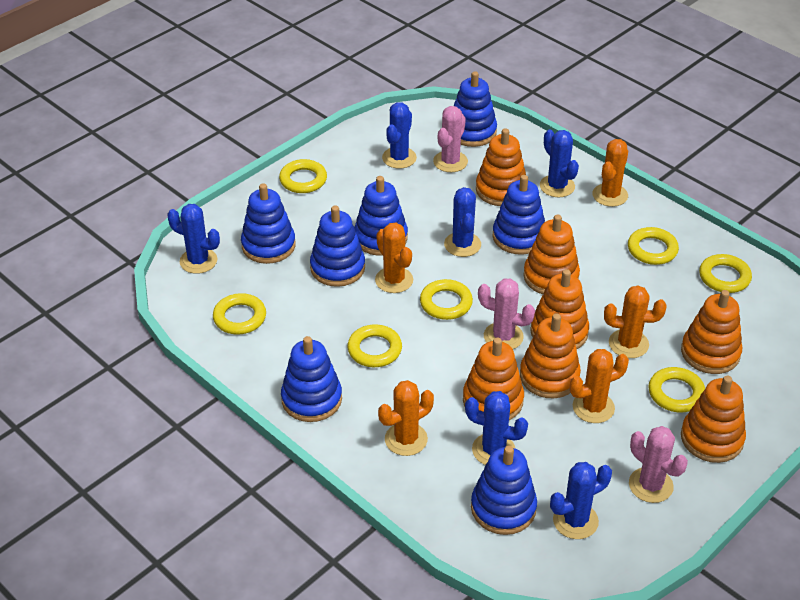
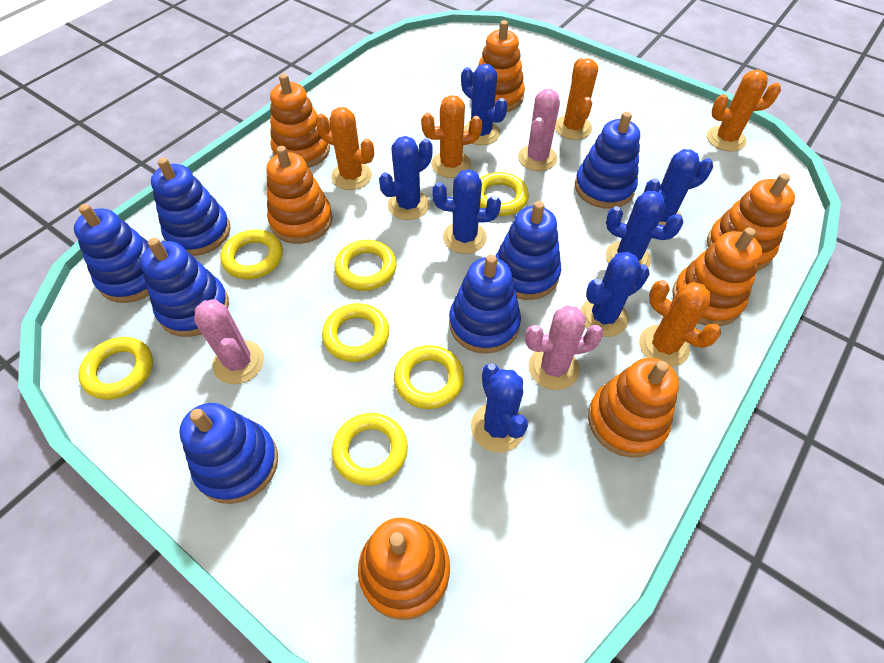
blue cactus: [167,204,220,274] [382,102,417,169] [444,187,481,257] [465,391,528,465] [540,130,579,197] [550,462,612,539] = 6 -> [379,136,433,220] [432,169,501,254] [461,64,507,145] [471,363,528,452] [580,252,649,337] [606,191,683,269] [644,149,713,225] = 7

